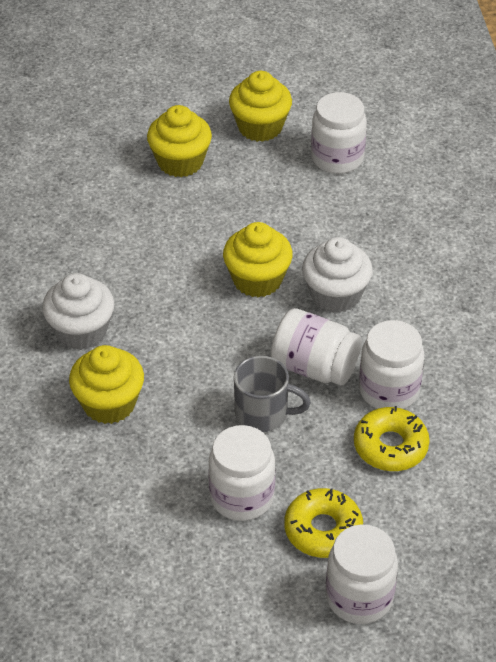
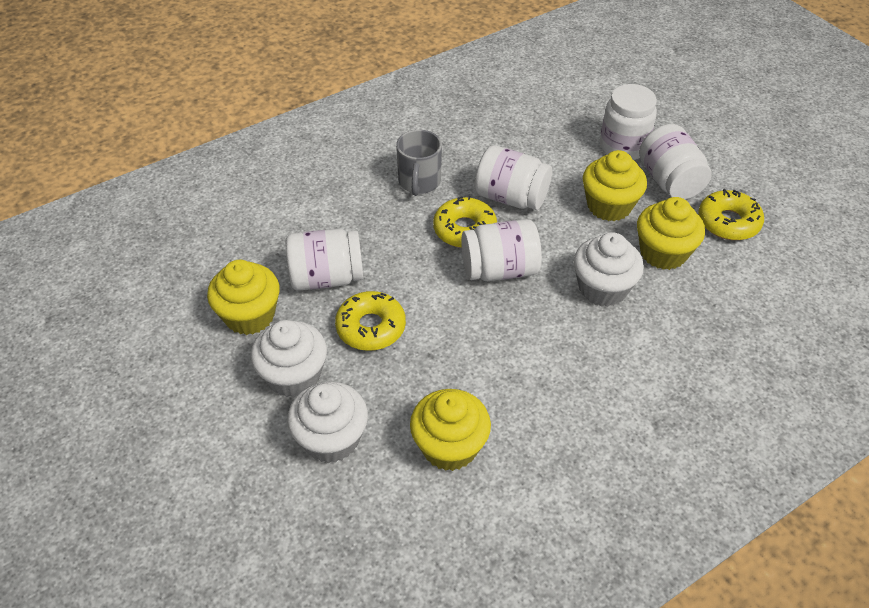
white cupcake: [42,273,114,350] [302,237,373,313] = 2 -> [251,320,327,398] [287,381,368,463] [573,232,644,307] = 3
yellow donut: [284,488,363,558] [354,406,430,471] = 2 -> [335,291,406,351] [433,196,497,248] [698,189,764,240] = 3

